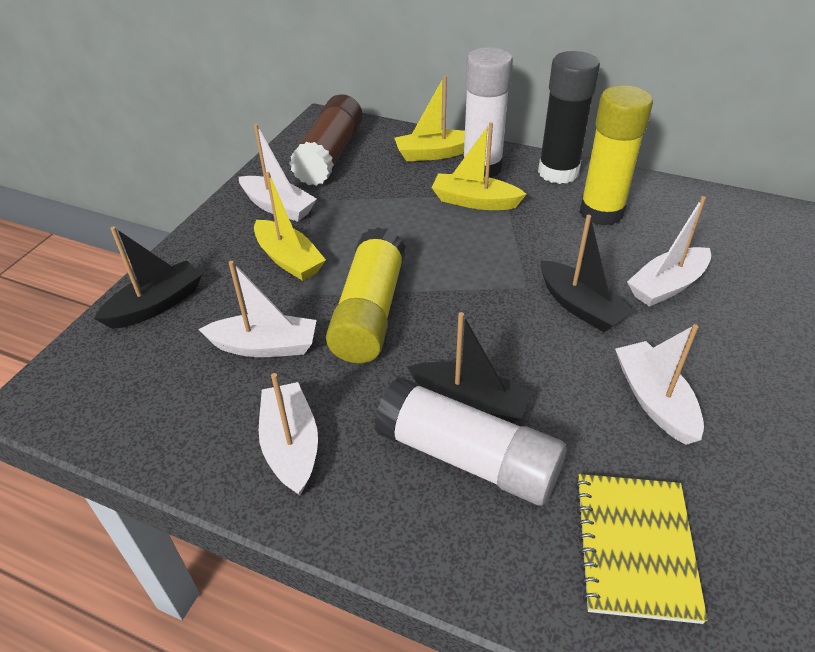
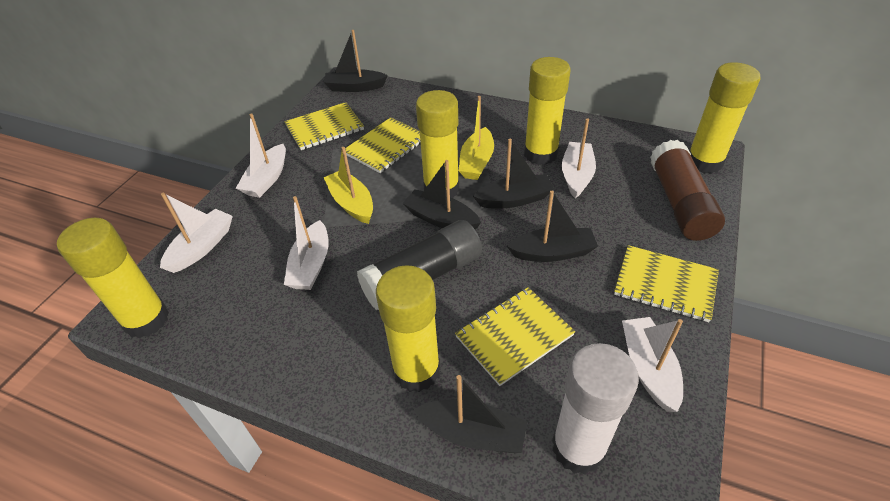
black boat: [94,226,202,329] [407,312,532,423] [540,215,635,332] = 3 -> [323,30,388,92] [403,160,481,230] [413,375,528,453] [473,139,554,208] [507,191,598,262] = 5
white glue stick: [374,377,566,505] [463,47,513,178] = 2 -> [552,343,639,475] = 1
yellow boat: [254,172,326,281] [395,76,465,161] [432,122,526,210] = 3 -> [323,147,373,224] [458,96,494,180] = 2
yellow glue stick: [326,227,406,363] [580,85,653,226] = 2 -> [57,218,169,338] [376,265,440,392] [416,90,459,198] [524,57,571,165] [689,62,761,174] = 5
yellow notebook: [575,474,708,624] = 1 -> [284,102,364,150] [345,117,421,173] [455,287,575,386] [614,245,719,322] = 4

